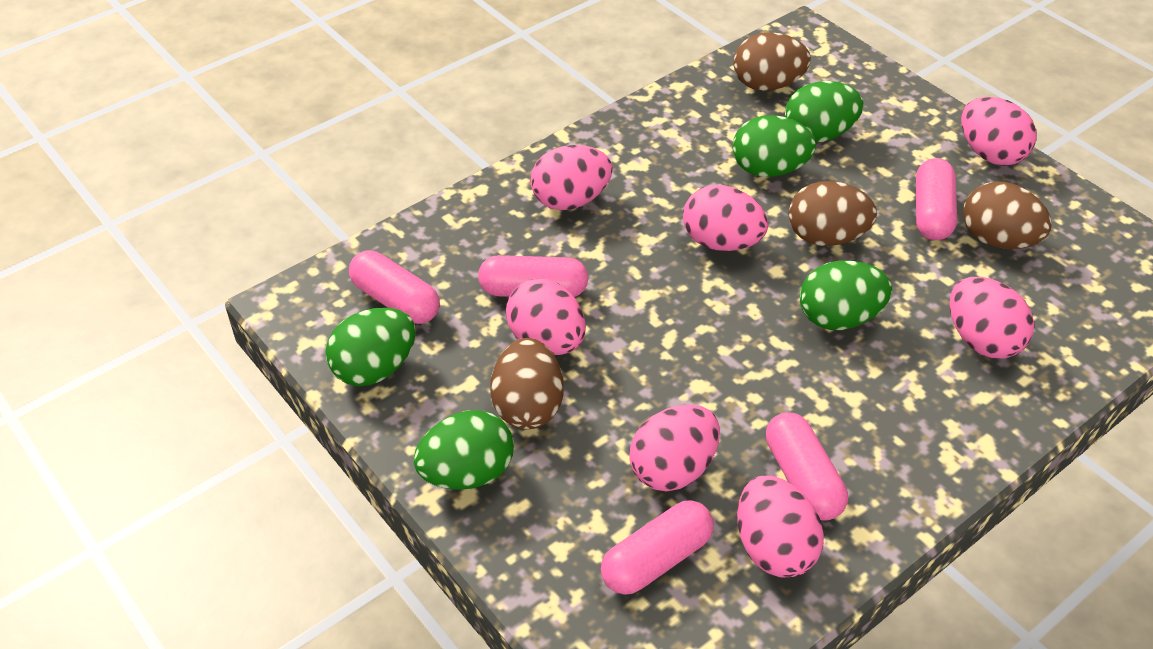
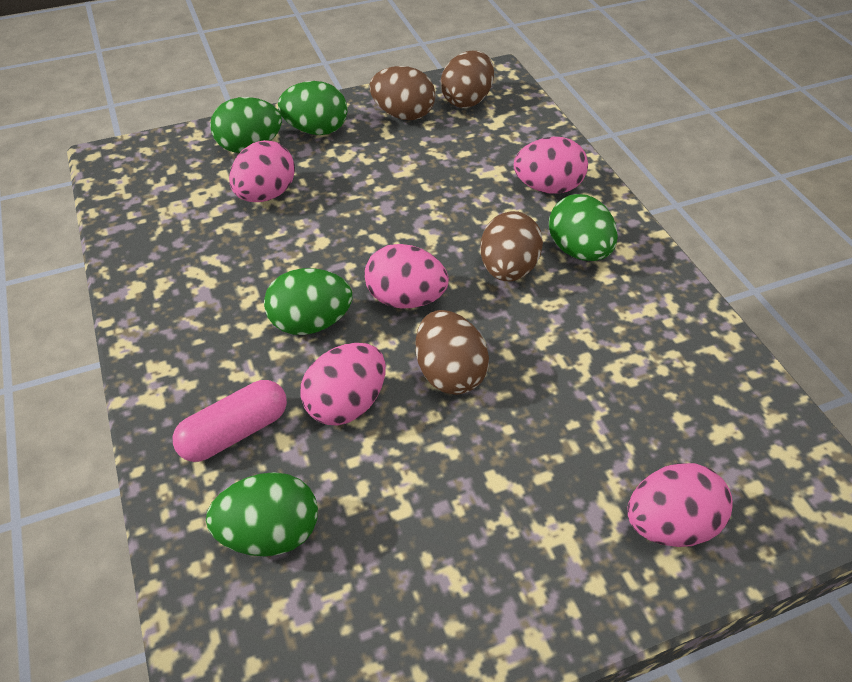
pink capsule: [349,250,440,324] [478,255,588,297] [601,500,714,595] [766,412,848,521] [916,158,957,240] = 5 -> [173,380,287,462] = 1
pink egg: [506,279,586,355] [530,145,613,210] [629,404,720,492] [683,185,768,251] [737,475,824,578] [949,277,1034,359] [961,97,1036,166] = 7 -> [229,140,295,202] [300,343,386,426] [364,244,449,309] [514,137,588,194] [628,463,733,547] = 5

